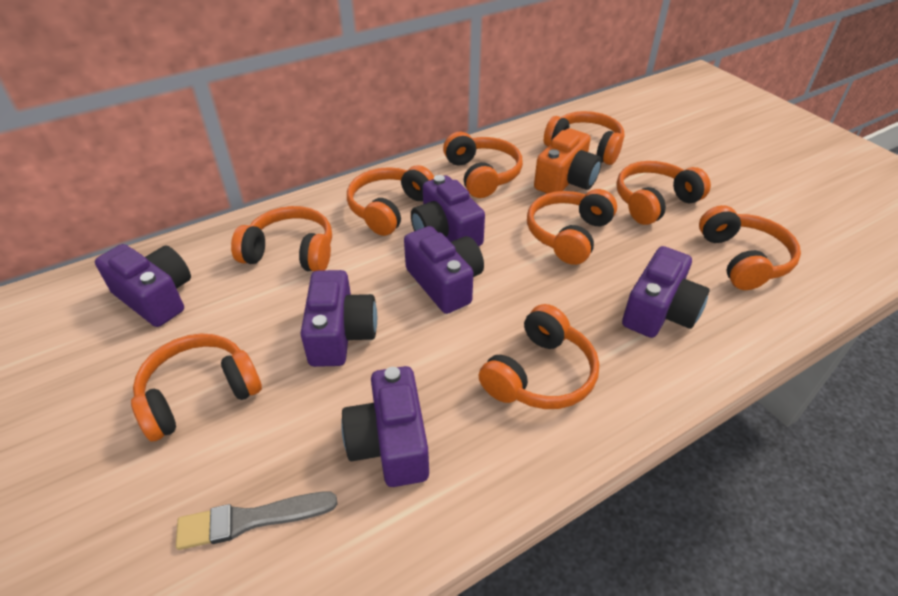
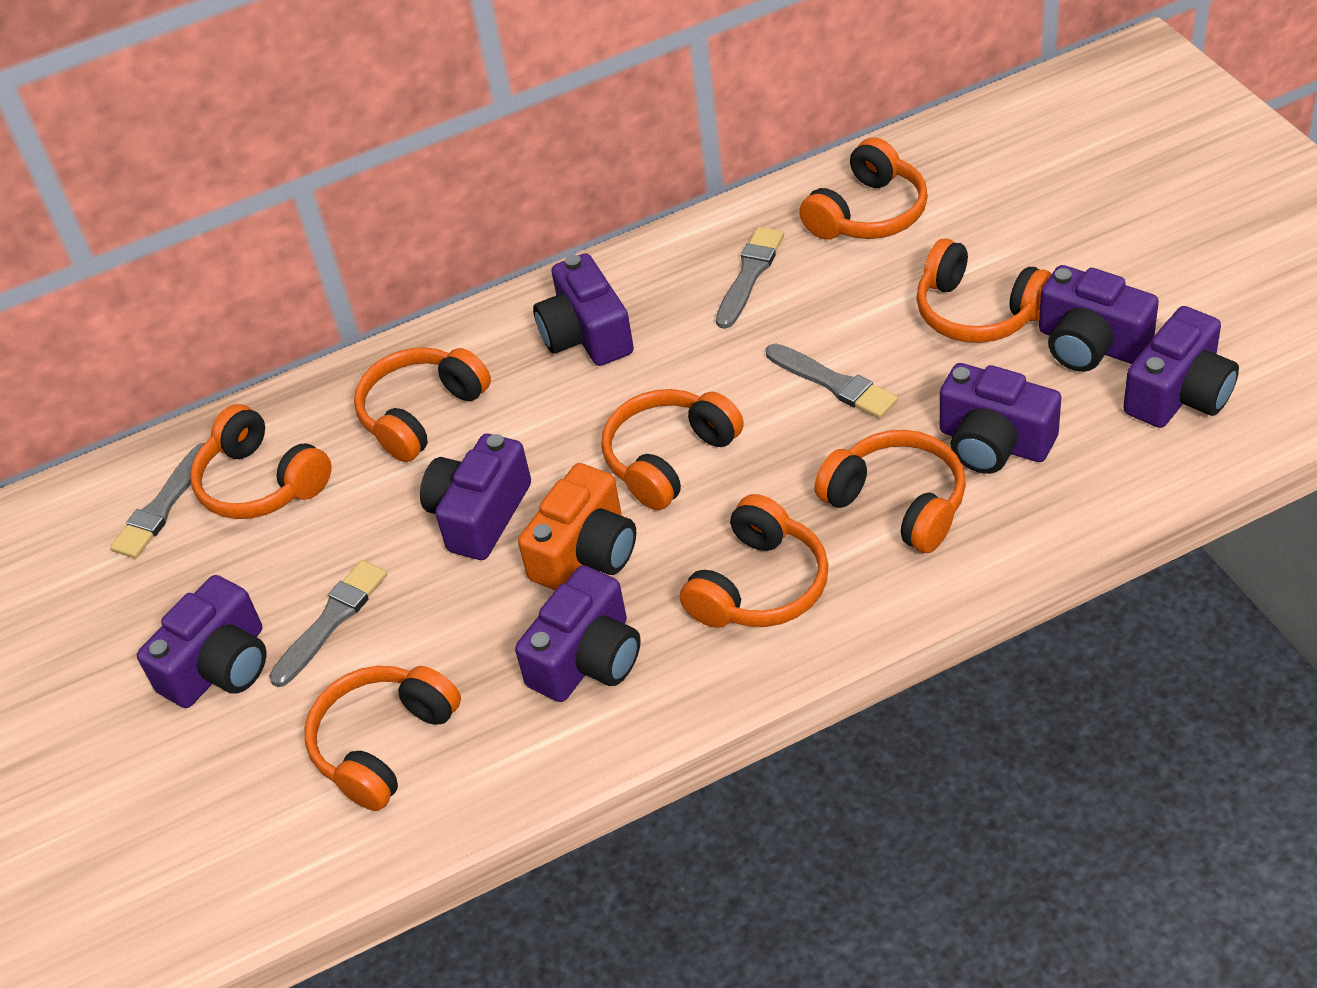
grey brush: [176,491,338,550] = 1 -> [110,443,205,559] [269,560,387,687] [716,227,784,329] [766,343,898,419] = 4
orange headphones: [131,334,262,442] [231,206,332,272] [347,165,434,236] [443,132,523,198] [478,304,599,409] [527,189,617,265] [544,111,624,165] [616,161,711,225] [699,205,801,290] = 9 -> [190,404,332,519] [305,666,461,811] [354,347,491,462] [601,389,744,510] [680,494,829,628] [799,137,928,240] [814,430,966,553] [916,239,1051,343] = 8
purple camera: [95,244,191,327] [300,270,377,367] [341,366,429,487] [404,226,484,314] [411,175,485,246] [622,246,710,338] = 6 -> [137,575,266,708] [420,434,531,560] [515,565,641,702] [533,253,634,366] [939,363,1061,474] [1039,265,1159,372] [1123,306,1239,428] = 7

